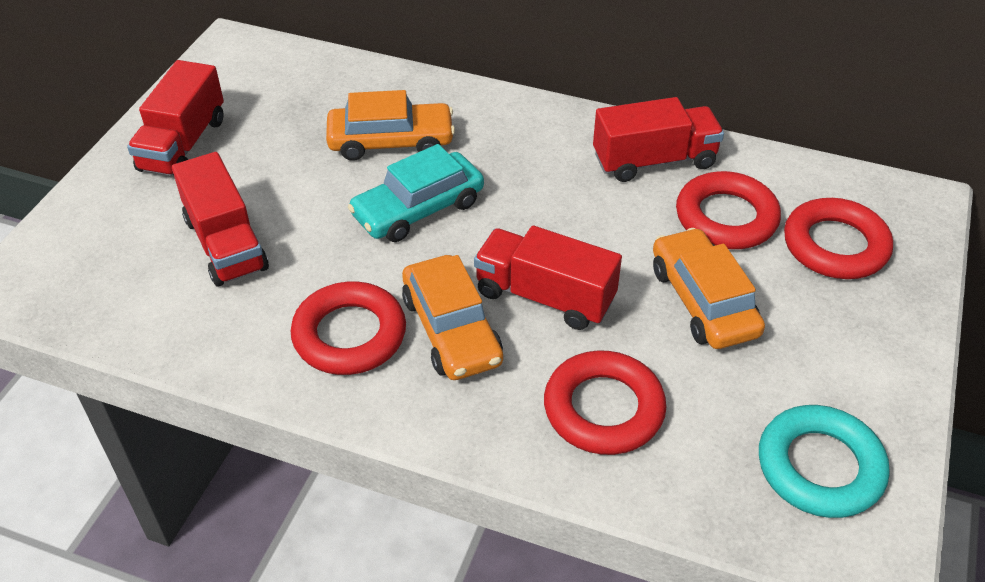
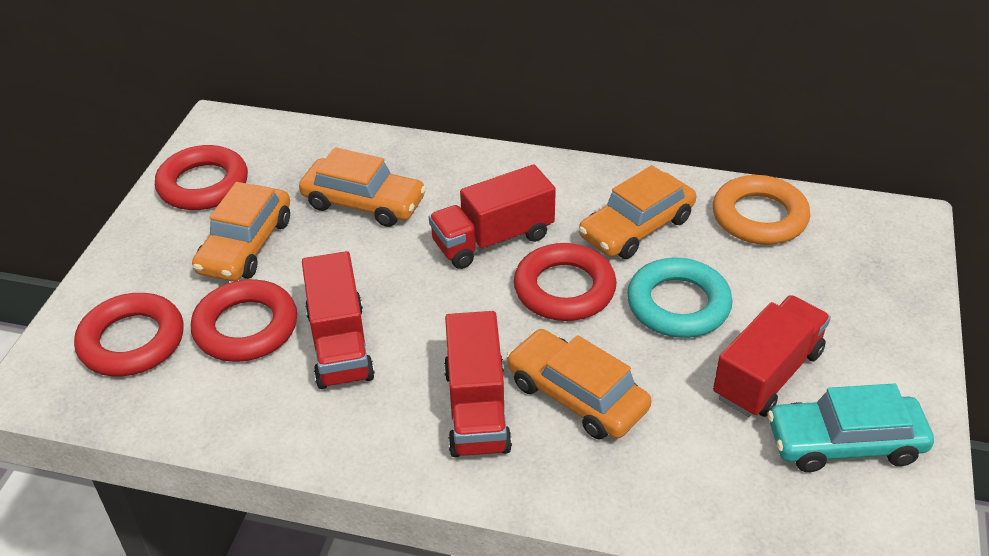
orange car: [326,90,455,161] [402,255,503,380] [653,228,765,349] = 3 -> [192,182,290,282] [299,147,426,227] [507,329,651,440] [579,165,696,259] = 4
orange ring: none = 0 -> [713,175,810,245] = 1

